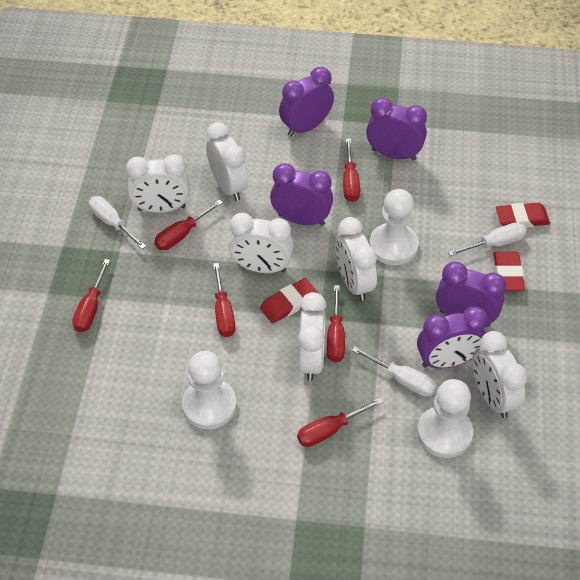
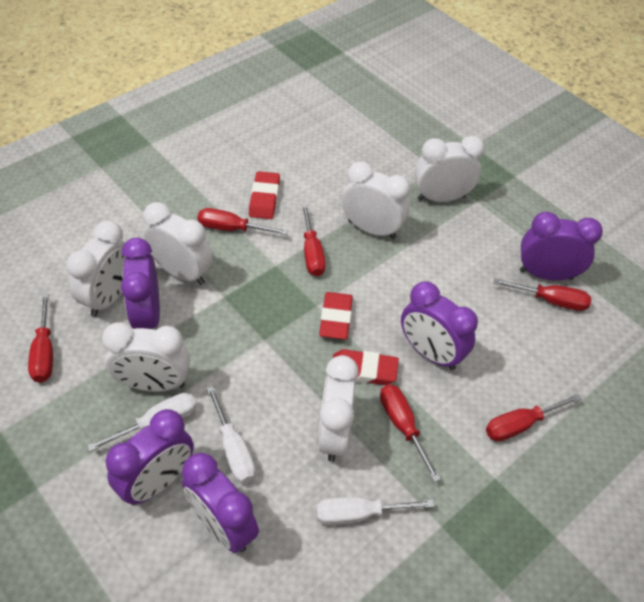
white pawn: [182,351,236,429] [369,189,419,265] [417,379,473,458] = 3 -> none = 0

